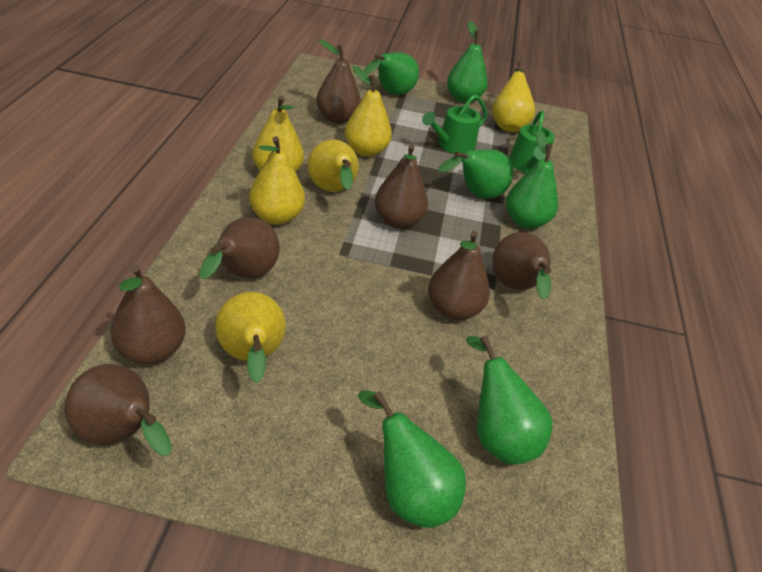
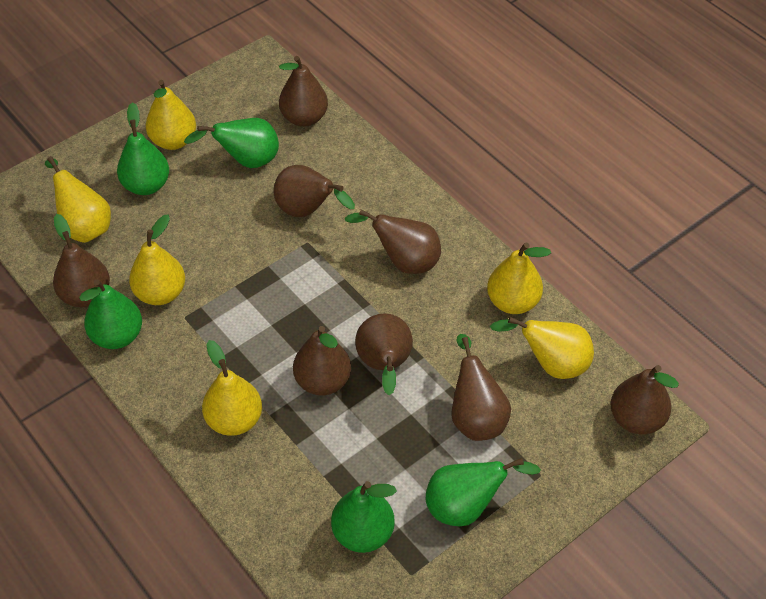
brown pear: [65,364,172,456] [110,265,186,364] [199,217,279,279] [316,39,361,123] [374,144,428,229] [428,230,490,320] [492,232,551,300] = 7 -> [53,214,110,307] [274,165,355,217] [279,56,328,127] [293,326,351,395] [345,209,441,274] [355,313,413,395] [451,334,511,441] [610,365,679,434] = 8
green pear: [358,390,466,528] [364,52,419,95] [439,149,513,199] [447,21,488,103] [466,335,552,465] [506,130,558,229] = 6 -> [79,279,142,349] [117,102,169,195] [184,118,279,168] [331,481,397,553] [426,458,541,526] = 5
green watering can: [422,94,487,154] [509,111,554,173] = 2 -> none = 0

